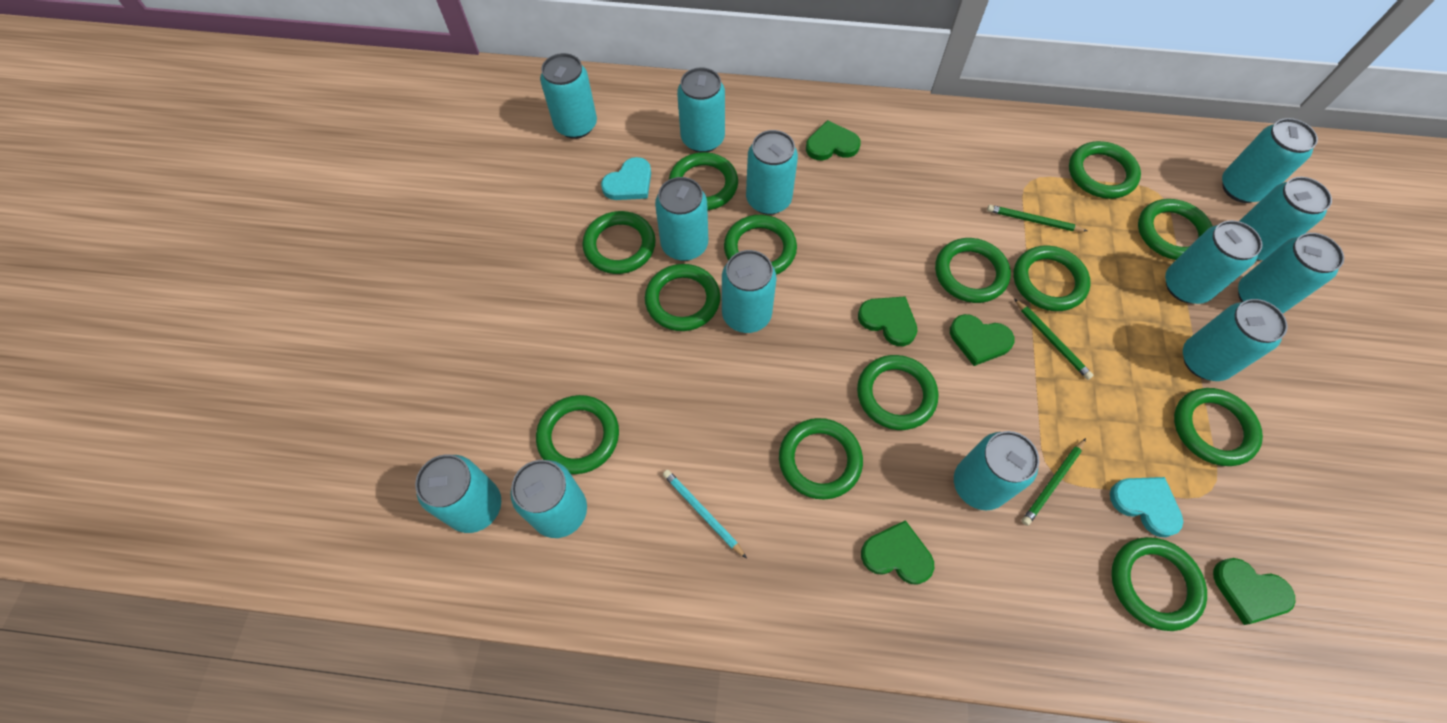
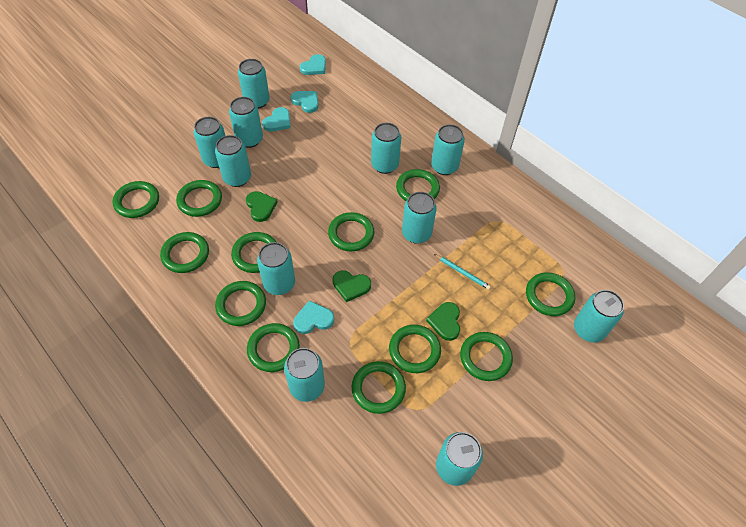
green heart: [806,120,861,160] [858,296,918,346] [861,520,934,585] [950,314,1015,366] [1213,558,1296,625] = 5 -> [246,191,278,222] [332,271,371,302] [426,302,460,341] = 3
green pencil: [987,205,1087,232] [1014,298,1093,380] [1022,438,1086,526] = 3 -> none = 0
green ring: [536,395,619,474] [582,211,656,274] [645,264,720,331] [669,152,738,210] [724,215,797,275] [779,418,863,500] [857,355,938,430] [935,238,1011,303] [1014,245,1091,311] [1069,141,1141,199] [1111,537,1207,631] [1138,199,1213,260] [1174,388,1263,466] = 13 -> [112,181,159,218] [160,232,209,273] [176,180,222,217] [215,281,266,326] [231,232,276,273] [247,323,300,372] [328,212,374,251] [352,361,406,414] [389,325,441,373] [396,169,440,201] [460,332,513,381] [526,272,575,316] = 12
turquoise can: [415,455,501,533] [510,460,587,538] [540,53,597,139] [655,177,708,261] [677,67,725,152] [722,250,776,333] [746,130,798,215] [954,431,1039,510] [1165,220,1262,304] [1183,299,1288,381] [1222,118,1318,203] [1238,233,1344,313] [1240,177,1332,261] = 13 -> [194,117,225,168] [215,135,251,187] [229,97,263,148] [238,59,270,109] [257,242,295,295] [284,348,325,402] [371,123,401,174] [402,192,437,244] [431,124,465,175] [436,432,483,486] [574,290,624,342] = 11
turquoise heart: [601,157,651,200] [1110,477,1183,537] = 2 -> [262,107,291,131] [291,91,319,113] [293,301,334,334] [300,54,326,75] = 4

